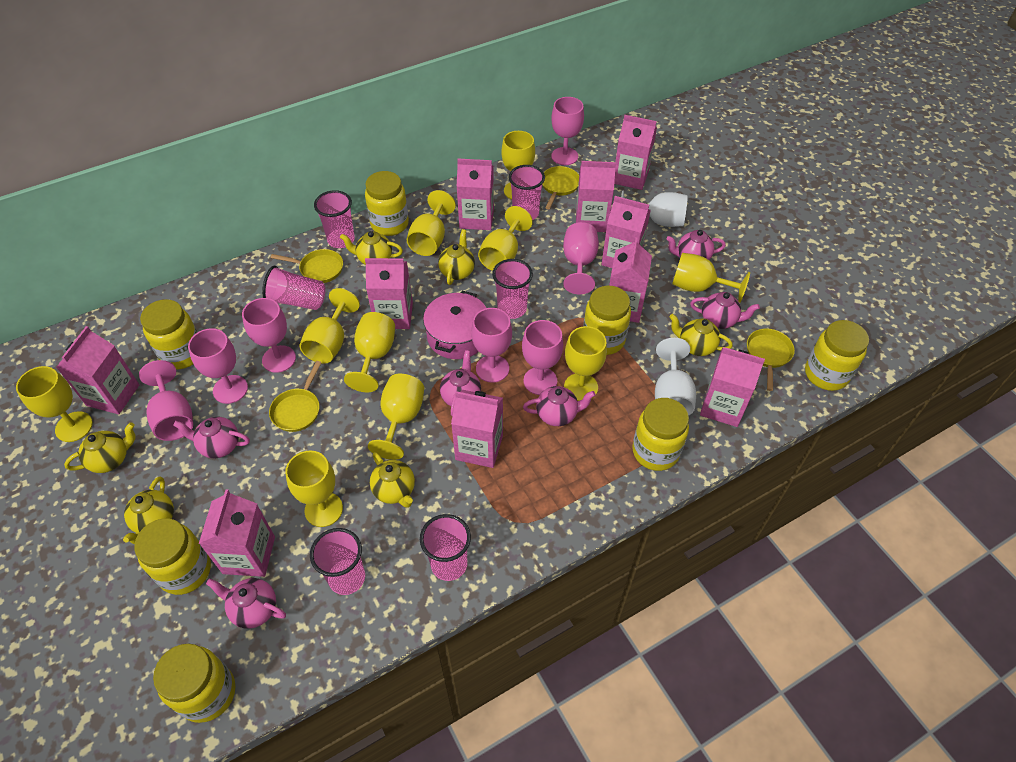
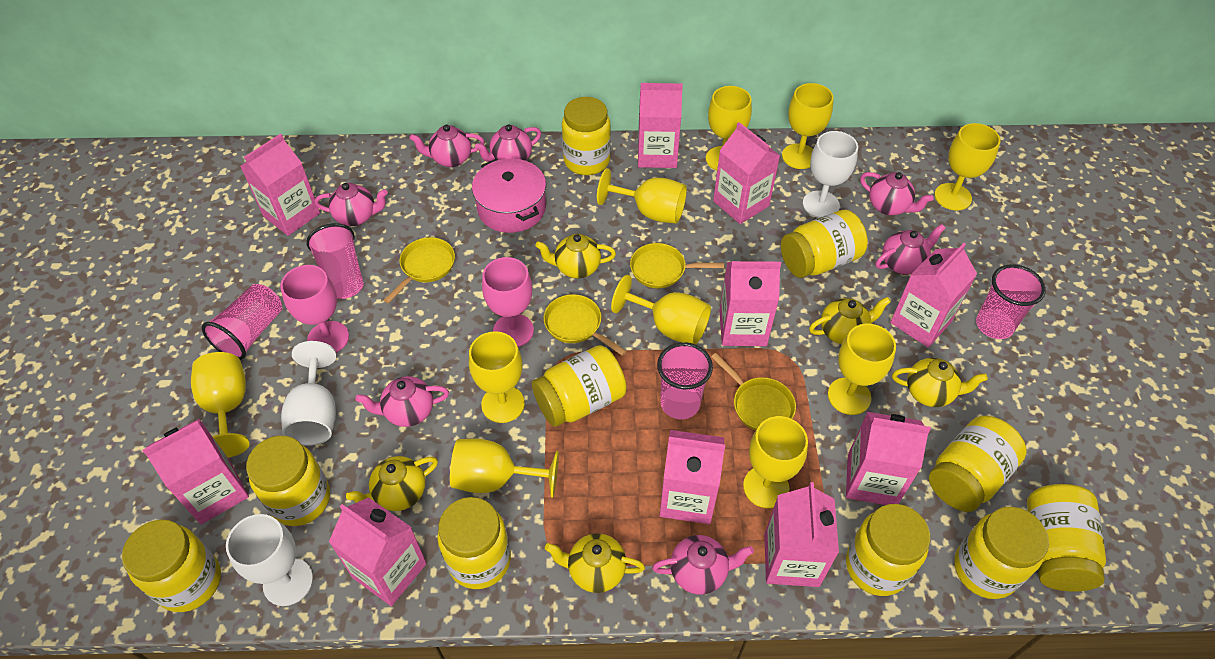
pink cup: [262,266,325,310] [310,528,365,595] [314,190,355,248] [420,514,471,581] [492,259,533,319] [509,165,545,220] = 6 -> [202,284,282,360] [306,223,364,299] [657,342,713,419] [976,264,1046,339] = 4
pink goblet: [139,360,193,441] [188,328,248,404] [242,298,296,373] [471,308,512,383] [522,320,563,395] [551,97,584,165] [563,222,599,295] = 7 -> [280,265,349,353] [482,257,534,347] = 2
pink teapot: [173,417,250,458] [206,578,286,629] [440,350,481,416] [523,386,596,426] [666,230,726,260] [690,292,760,329] = 6 -> [315,183,388,226] [355,376,449,427] [409,125,484,167] [475,124,541,162] [652,535,754,595] [860,172,934,215] [876,224,945,275] = 7
white goblet: [621,190,688,227] [655,338,696,415] = 2 -> [226,514,313,606] [281,341,336,446] [803,131,858,218] = 3
yellow jar: [134,518,211,595] [140,299,198,369] [153,644,235,723] [365,171,409,236] [583,286,631,355] [632,398,689,471] [805,320,869,391] = 7 -> [122,520,221,612] [246,436,330,526] [437,497,511,589] [532,345,627,427] [562,97,611,175] [781,210,868,278] [846,504,930,596] [929,416,1027,512] [954,507,1049,599] [1027,484,1106,592] = 10
yellow teapot: [64,422,136,473] [123,477,174,544] [340,231,403,265] [370,452,415,508] [438,229,475,285] [669,314,733,356] = 6 -> [346,456,438,511] [535,234,616,278] [545,533,645,593] [809,297,891,344] [892,358,988,407] = 5

